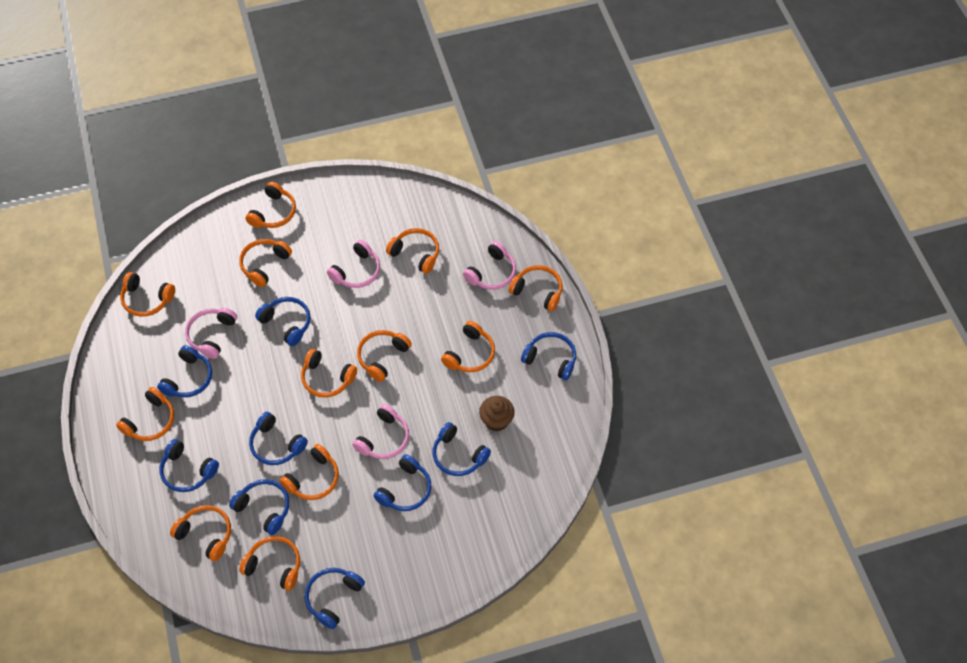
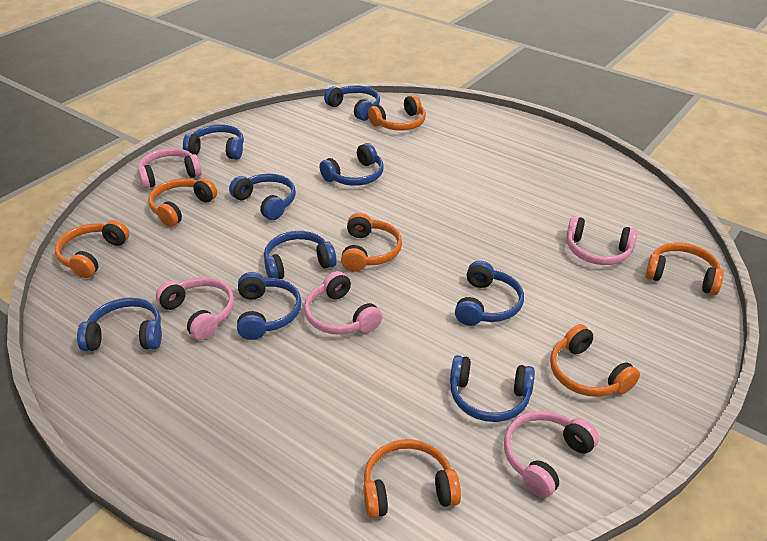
brown cupcake: [479,396,515,431] = 1 -> none = 0
orange headphones: [116,387,174,441] [120,272,175,317] [170,505,231,561] [239,239,292,287] [239,536,300,591] [246,182,296,228] [280,444,339,500] [301,349,357,397] [357,330,412,382] [386,228,439,274] [441,321,495,372] [509,265,563,311] = 12 -> [55,220,129,278] [148,178,217,227] [341,213,402,272] [363,439,461,518] [368,95,426,131] [550,324,640,397] [645,242,724,295] = 7
pink headphones: [185,308,237,359] [327,240,380,288] [353,404,409,459] [463,241,516,289] = 4 -> [138,148,202,189] [156,277,234,340] [304,271,382,335] [504,411,599,498] [566,216,638,265] = 5

